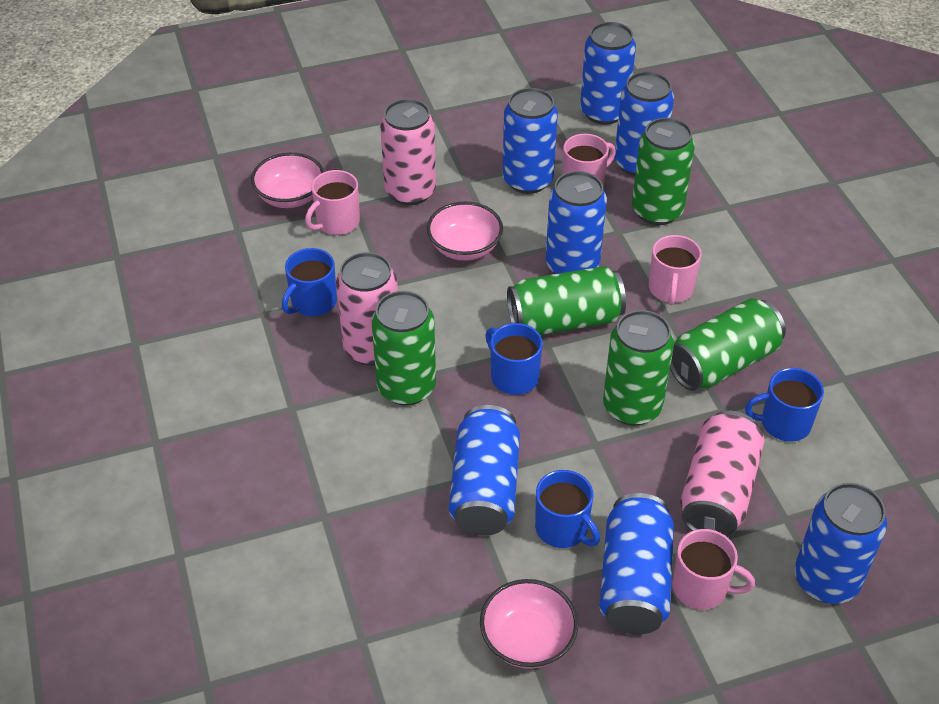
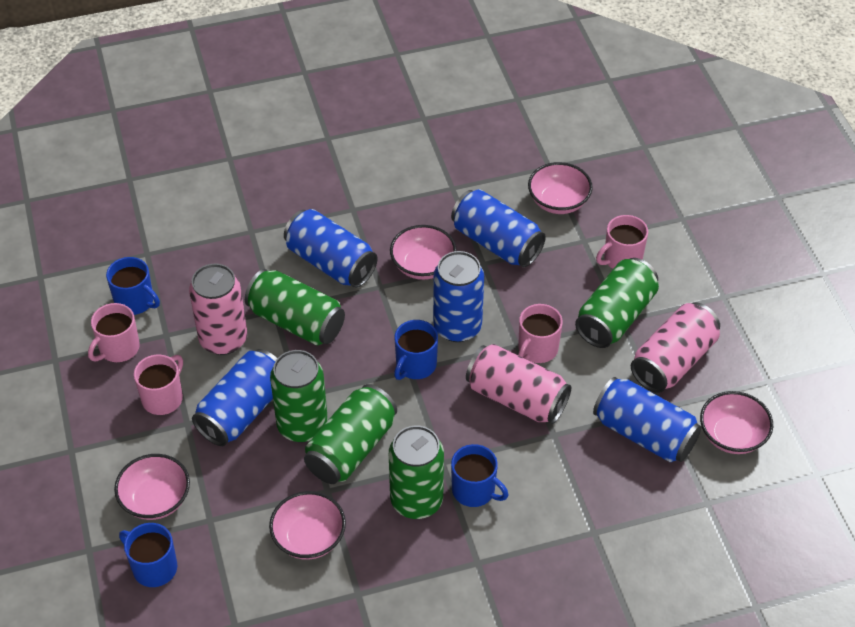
blue can: [449,405,520,536] [502,88,558,194] [546,171,607,274] [580,22,636,125] [599,493,674,634] [615,71,674,176] [795,483,887,604] = 7 -> [192,349,277,446] [284,209,378,288] [433,251,484,342] [451,189,546,267] [593,377,701,462] = 5
pink bowl: [251,153,324,208] [427,202,503,261] [480,579,578,669] = 3 -> [114,454,190,520] [269,491,346,560] [390,225,457,280] [528,162,593,214] [700,391,773,454] = 5

